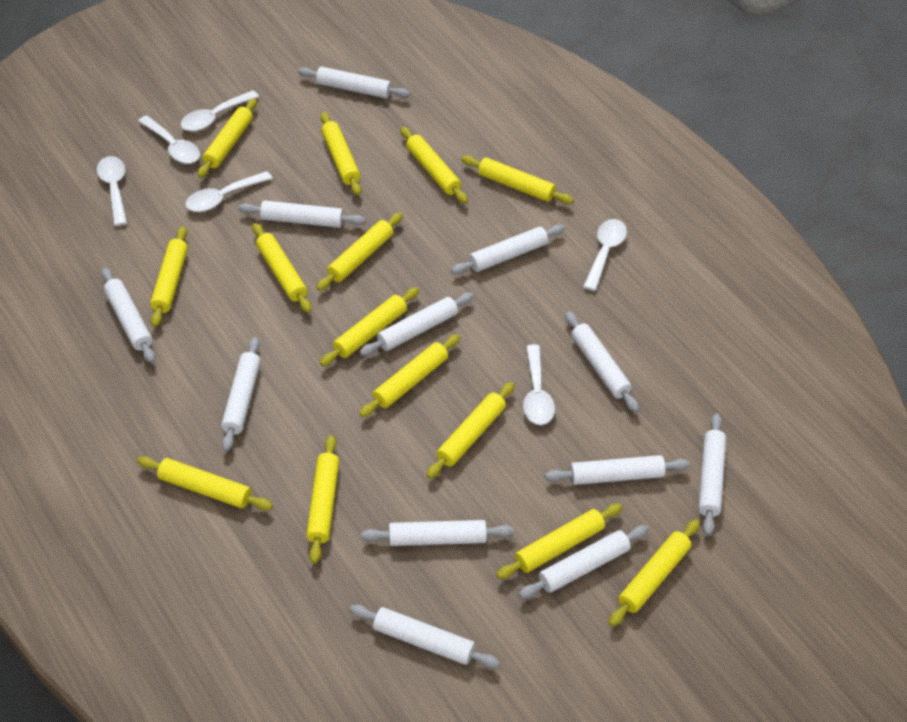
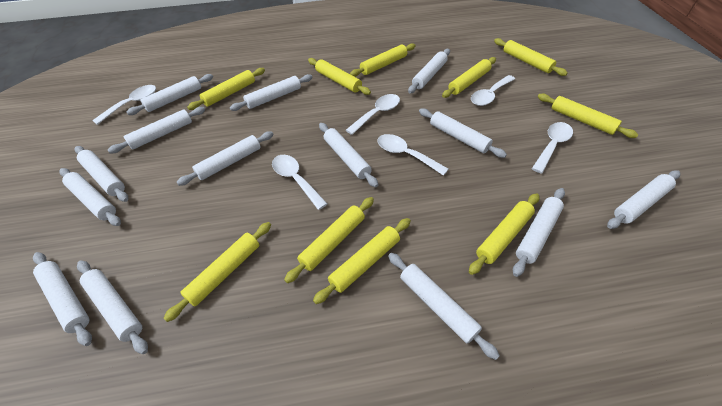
white rolling pin: [101,268,155,363] [221,337,261,452] [238,200,365,228] [298,67,410,98] [350,604,500,668] [359,293,474,356] [361,520,514,546] [451,225,565,274] [519,525,649,598] [545,455,690,485] [565,311,639,412] [698,413,726,536] = 12 -> [33,252,92,346] [59,168,121,226] [75,146,128,202] [77,260,148,354] [108,107,205,153] [127,74,213,115] [177,131,273,186] [230,74,313,111] [319,123,378,187] [388,253,500,360] [408,49,450,93] [419,108,507,158] [513,188,565,277] [607,170,680,229] = 14
yellow rolling pin: [137,456,273,511] [150,226,188,327] [198,98,257,178] [252,223,312,313] [306,435,339,564] [316,213,403,291] [320,287,419,366] [321,112,361,195] [359,334,460,417] [400,127,468,204] [426,382,515,479] [461,155,574,204] [496,504,622,579] [609,519,700,627] = 14 -> [164,222,271,322] [187,68,265,110] [284,197,374,283] [308,58,371,95] [313,218,411,304] [350,43,416,77] [442,57,496,98] [469,193,539,275] [494,38,568,76] [538,94,638,138] = 10

